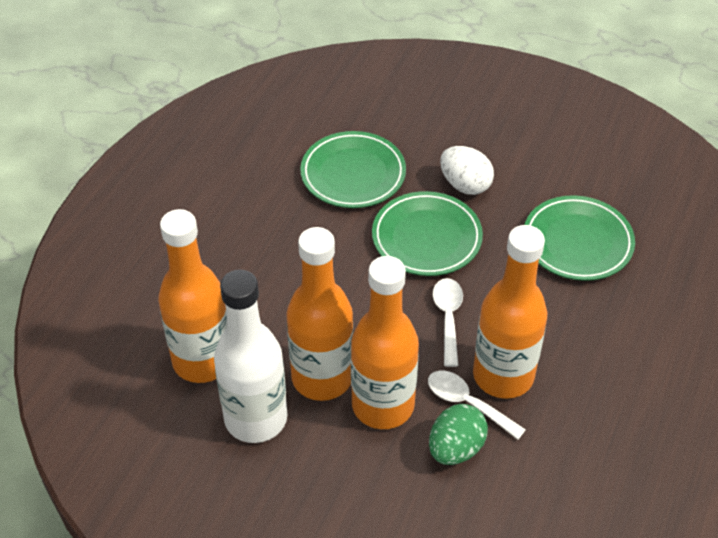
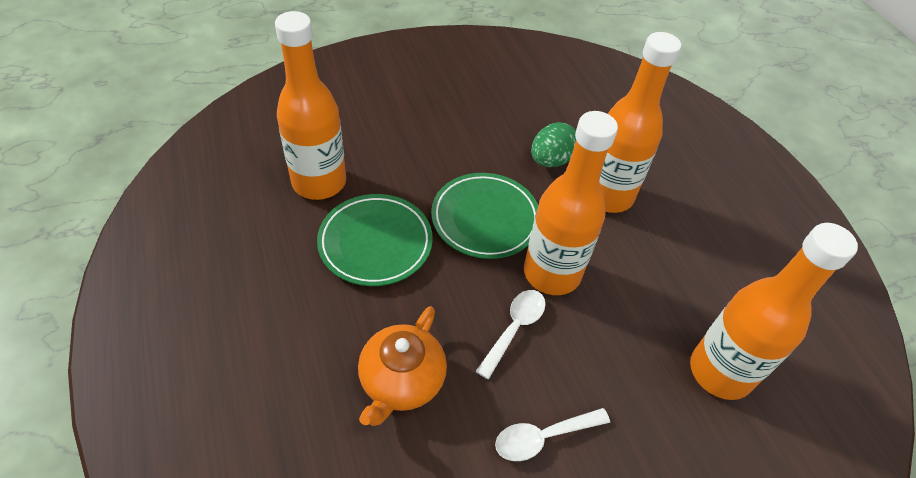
green plate: [300,131,406,208] [372,191,483,276] [524,195,635,281] = 3 -> [317,194,433,286] [431,173,538,259] = 2
orange teapot: none = 0 -> [358,306,447,426] = 1
white bottle: [214,270,287,443] = 1 -> none = 0
white egg: [440,146,494,195] = 1 -> none = 0

